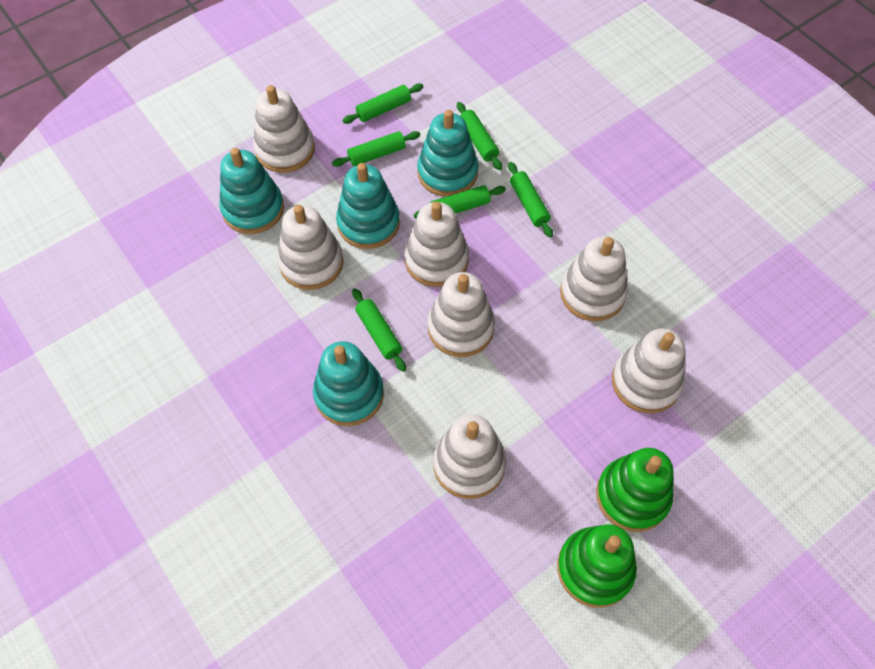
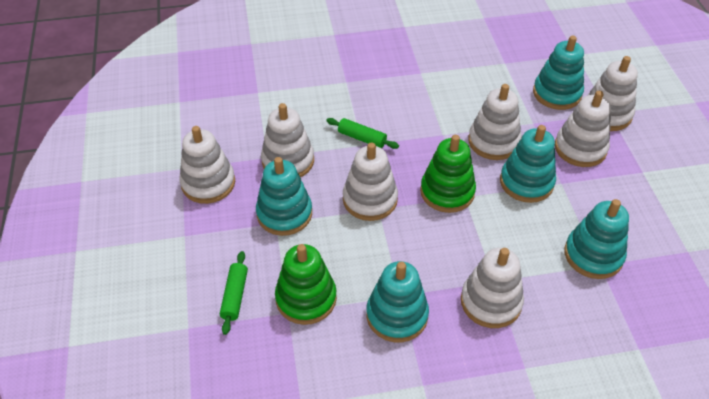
green rolling pin: [332,131,420,167] [342,84,424,124] [352,288,406,372] [414,185,506,219] [457,102,502,170] [508,162,553,238] = 6 -> [220,251,248,335] [326,118,399,149] = 2
turquoise stacking toy: [219,148,284,234] [313,341,384,426] [336,163,400,249] [417,110,478,197] = 4 -> [256,157,312,236] [366,261,429,343] [500,125,556,203] [533,35,584,110] [564,199,629,279] = 5

